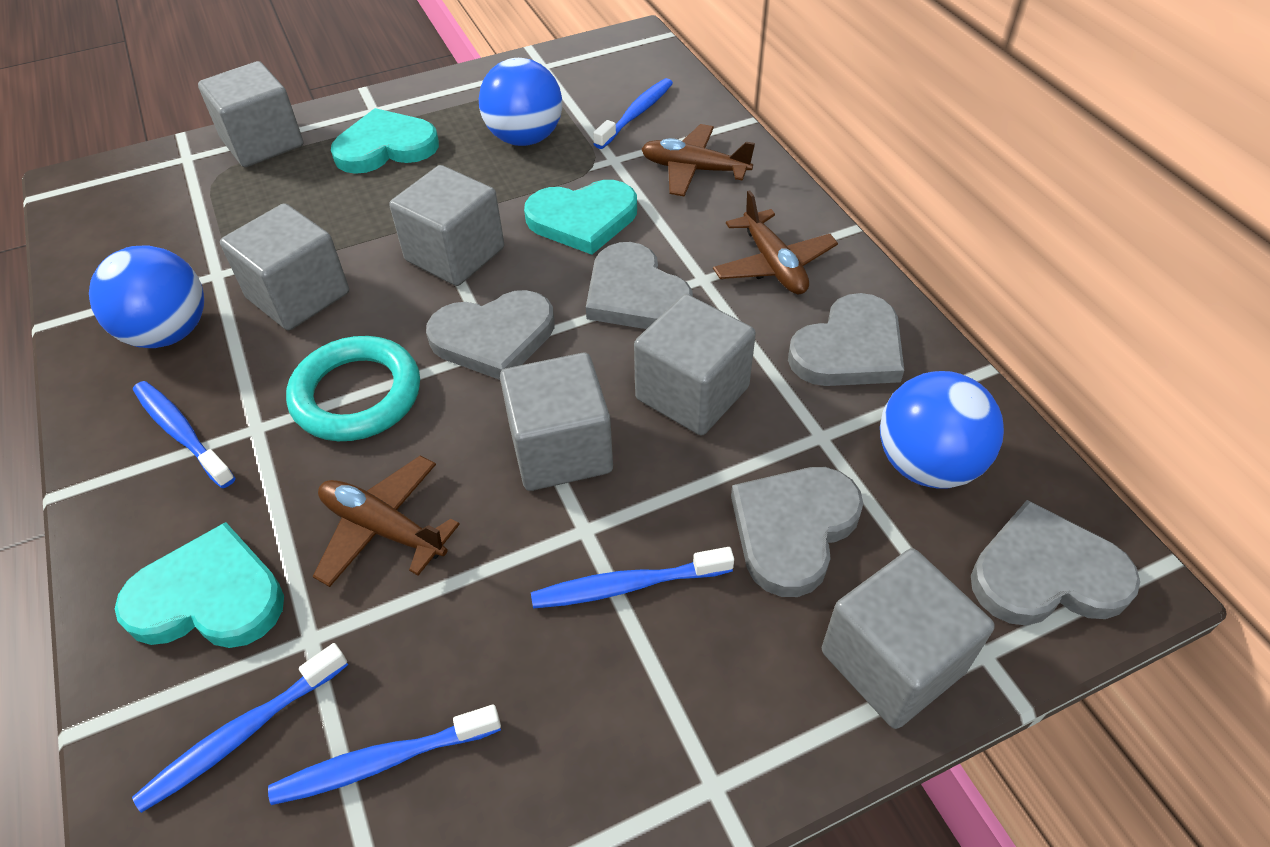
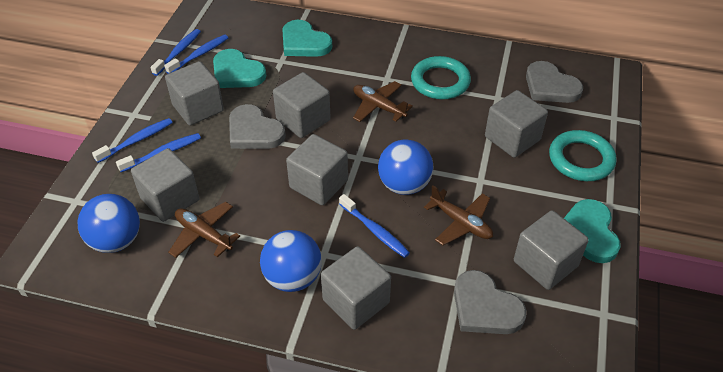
grey cube: [198,61,304,167] [220,203,349,330] [389,165,504,286] [500,353,613,491] [634,294,756,436] [822,548,995,729] = 6 -> [131,148,199,222] [165,61,224,126] [273,72,331,138] [286,134,348,205] [321,246,391,330] [485,90,548,158] [514,210,589,290] = 7
grey heart: [426,290,554,380] [586,242,693,329] [731,467,863,597] [788,293,904,386] [971,500,1140,626] = 5 -> [229,104,286,149] [454,270,527,334] [526,61,583,103] = 3
turquoise ring: [286,336,420,441] = 1 -> [411,56,471,99] [549,130,617,181] = 2

